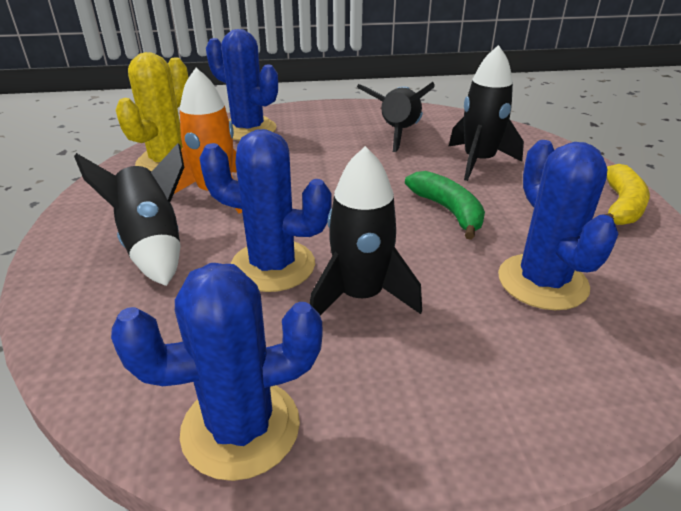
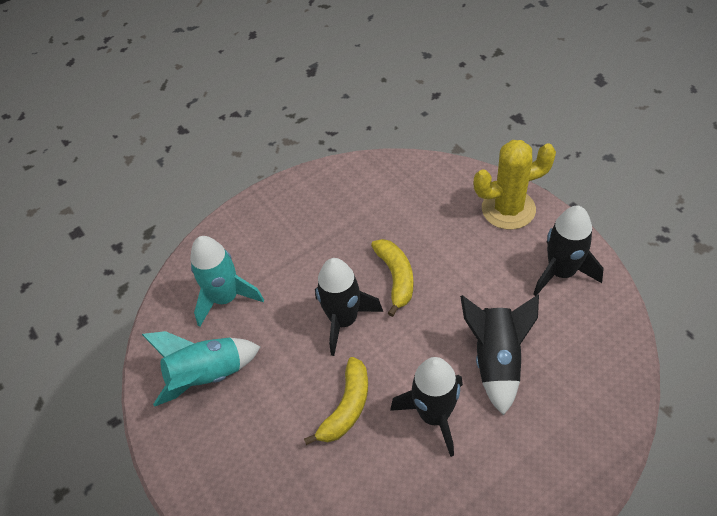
blue cactus: [111,263,323,481] [199,129,332,292] [206,29,278,140] [498,140,618,310] = 4 -> none = 0
green banana: [405,171,485,240] = 1 -> none = 0
orange rocket: [174,68,242,214] = 1 -> none = 0
turquoise rocket: none = 0 -> [142,331,260,407] [190,236,264,327] = 2
yellow banana: [604,164,650,225] = 1 -> [304,357,368,445] [371,239,413,317] = 2

